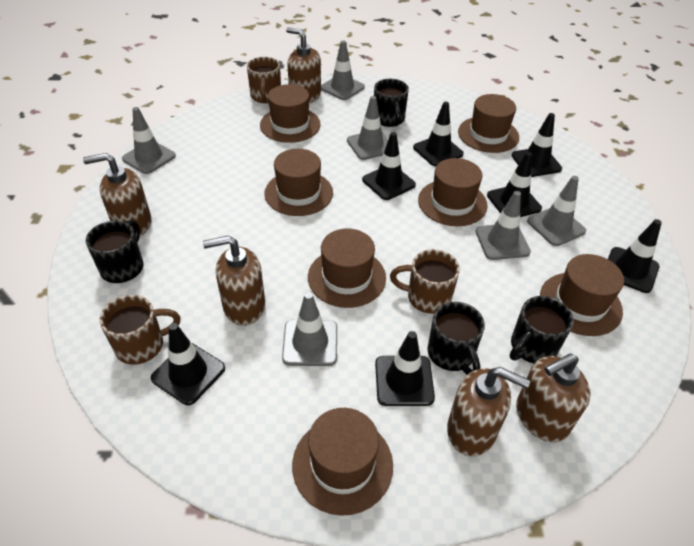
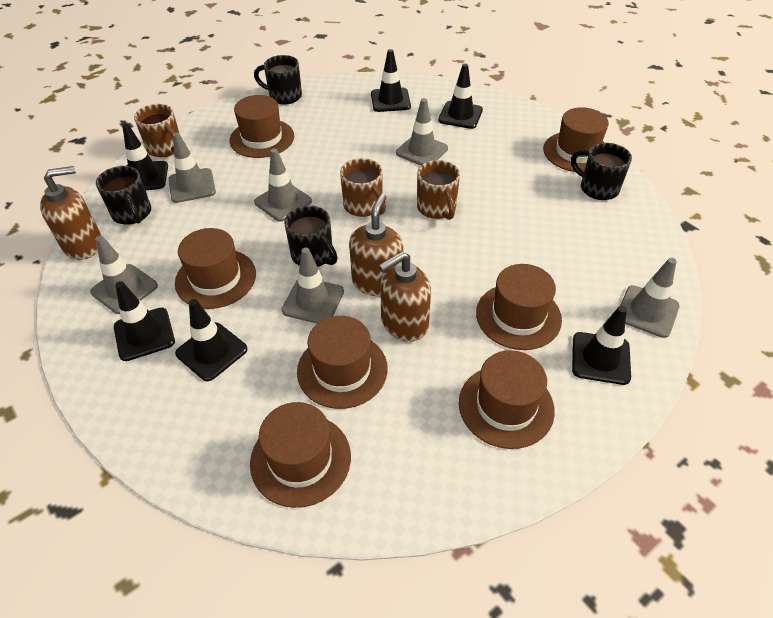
black traffic cone: [151,323,225,405] [362,132,416,200] [375,331,435,406] [413,102,464,166] [487,152,542,217] [512,113,562,177] [608,219,662,293] = 7 -> [114,281,175,361] [122,124,168,190] [175,299,247,381] [371,49,411,112] [438,64,483,129] [572,306,631,385] = 6
brown soap dispenser: [83,153,151,237] [203,235,265,326] [286,27,321,103] [447,367,530,456] [516,354,591,442] = 5 -> [40,166,101,260] [349,193,403,296] [379,251,431,342] = 3

